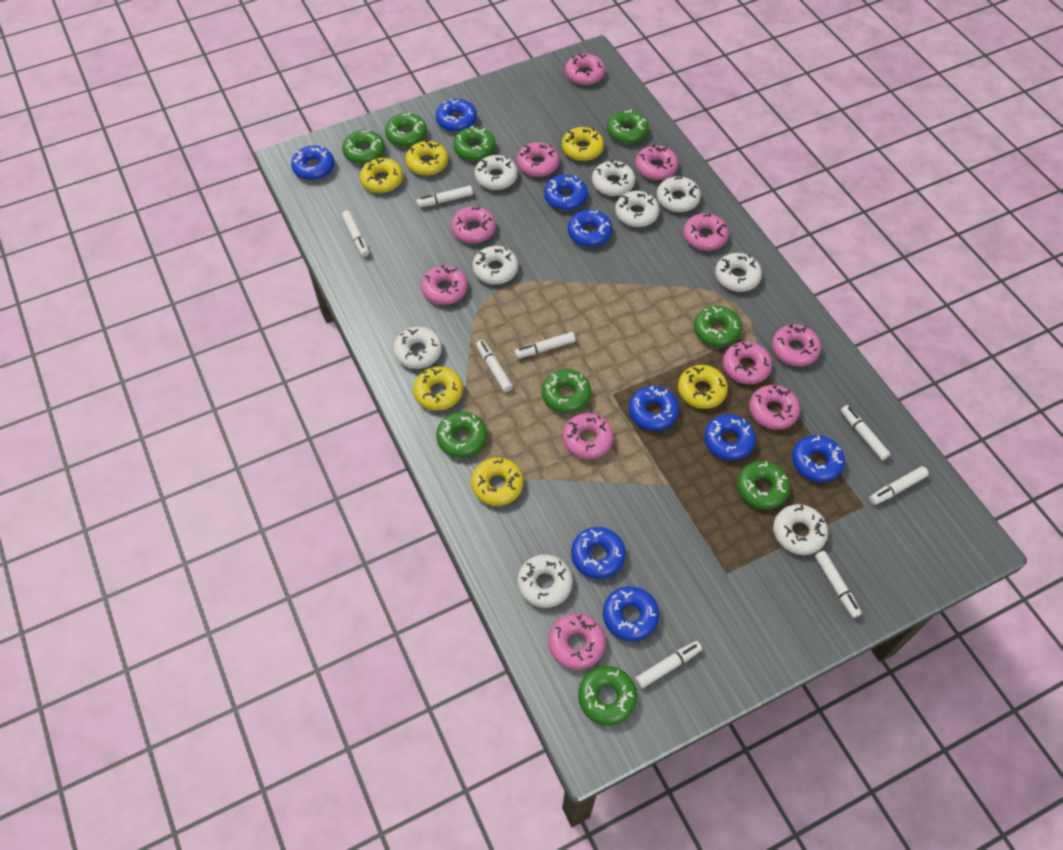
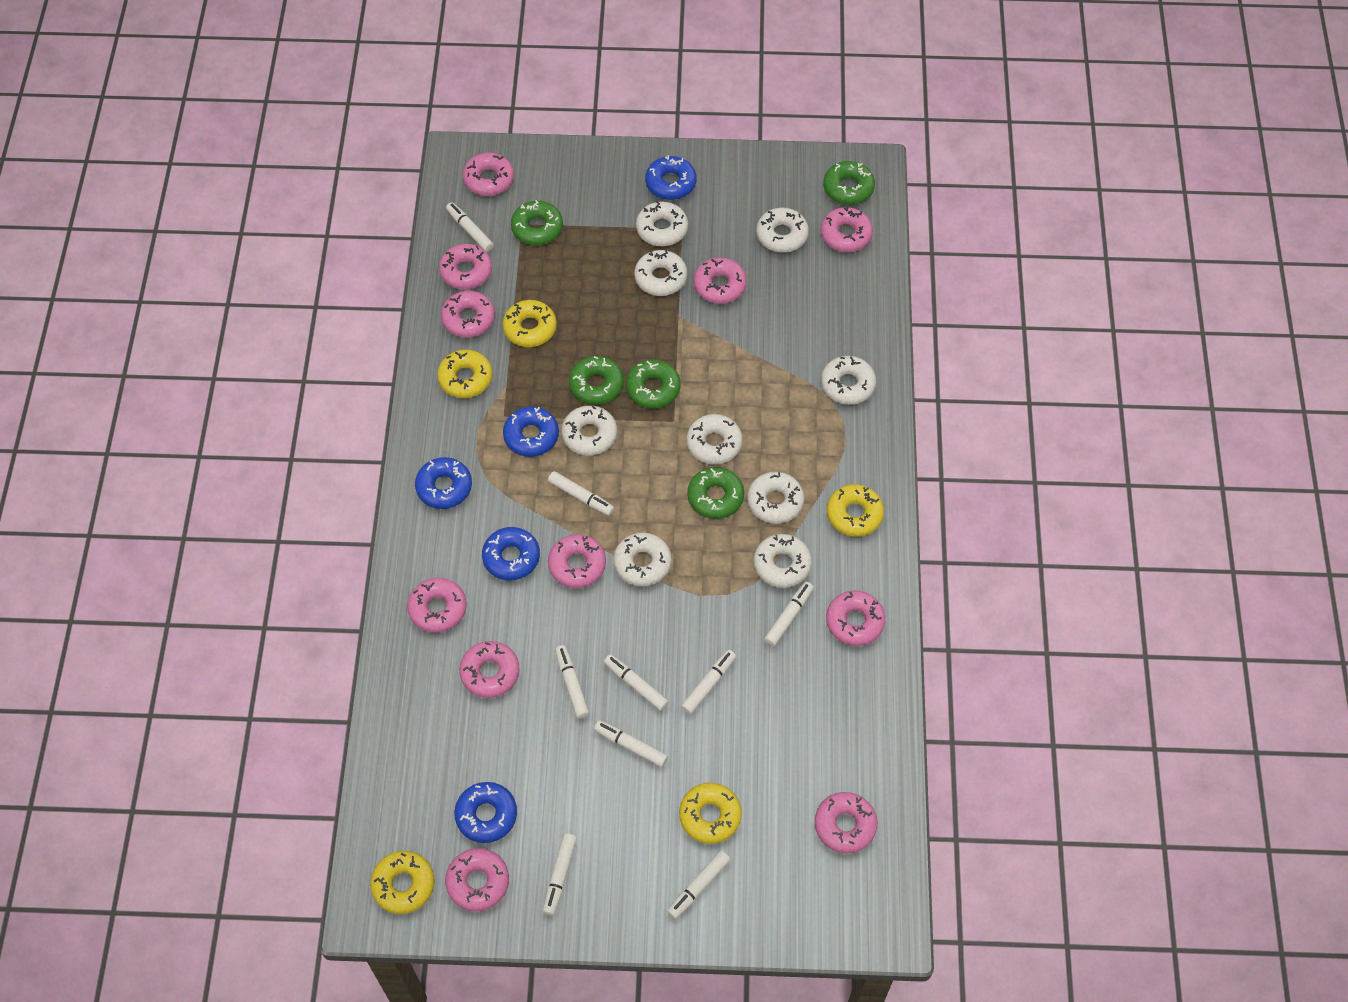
blue donut: [291,146,334,180] [436,99,477,132] [544,175,588,211] [568,210,612,247] [571,527,626,579] [603,586,659,641] [629,386,679,431] [704,414,756,461] [792,435,845,482] = 9 -> [415,457,472,509] [454,782,517,843] [482,527,540,580] [503,406,559,457] [645,155,697,200] = 5
green donut: [342,129,385,164] [385,112,427,147] [436,412,487,458] [453,126,496,161] [542,369,591,413] [578,666,637,726] [607,109,649,144] [694,306,742,347] [737,461,790,509] = 9 -> [511,200,563,246] [569,356,624,405] [626,360,681,408] [687,467,744,519] [823,161,875,205] = 5
white marker: [342,211,369,257] [416,186,473,208] [476,340,513,392] [514,332,575,359] [635,641,702,689] [815,551,862,618] [841,405,891,460] [869,466,929,505] = 8 -> [446,202,494,252] [543,833,577,915] [548,471,614,516] [555,645,589,719] [594,720,668,767] [604,654,669,711] [667,851,730,919] [681,650,736,714] [764,582,814,646] = 9
yellow donut: [360,158,403,193] [405,140,448,176] [413,366,463,411] [471,457,524,506] [562,127,604,161] [678,365,728,409] = 6 -> [370,851,435,914] [437,349,493,398] [502,300,557,347] [679,783,742,844] [827,484,884,537] = 5

